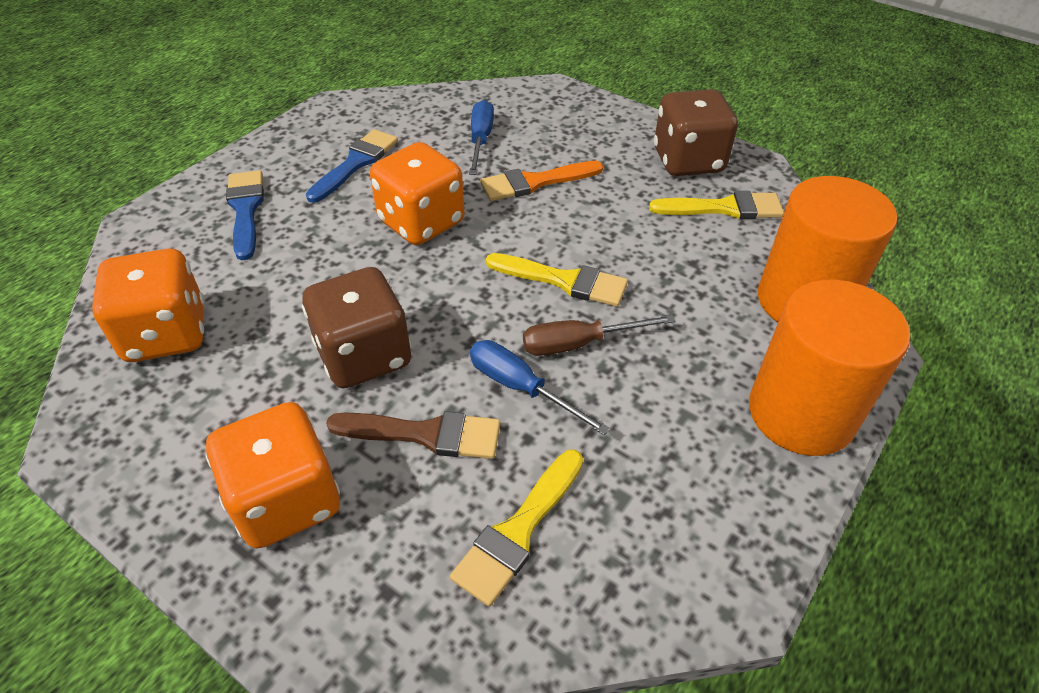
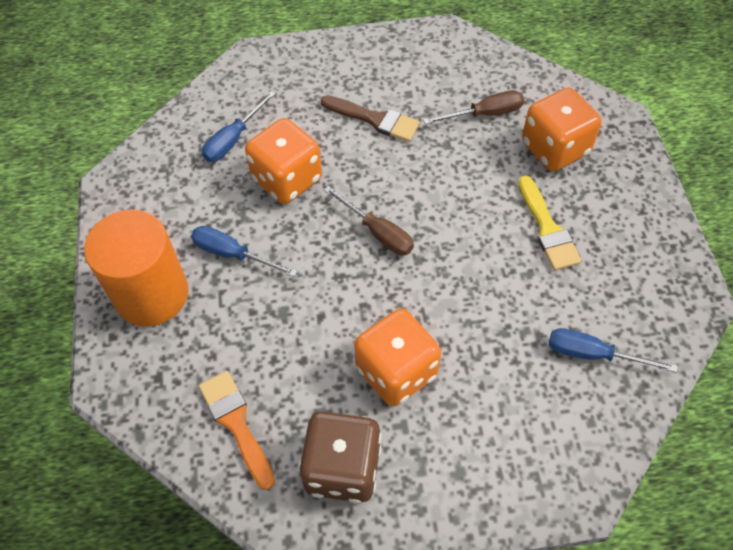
blue brush: [226,170,264,260] [306,129,398,203] = 2 -> none = 0
blue screwdriver: [469,100,494,175] [470,340,610,435] = 2 -> [191,226,297,277] [202,91,276,162] [549,328,678,373] = 3
brown dice: [302,267,411,389] [654,89,738,176] = 2 -> [299,411,381,503] = 1
brown screwdriver: [523,315,676,356] = 1 -> [324,186,414,255] [423,90,524,124] = 2
orange cylinder: [749,280,910,456] [758,176,897,322] = 2 -> [84,210,188,326] = 1
yellow brush: [450,450,583,607] [486,253,628,307] [649,191,784,219] = 3 -> [518,175,582,270] = 1

